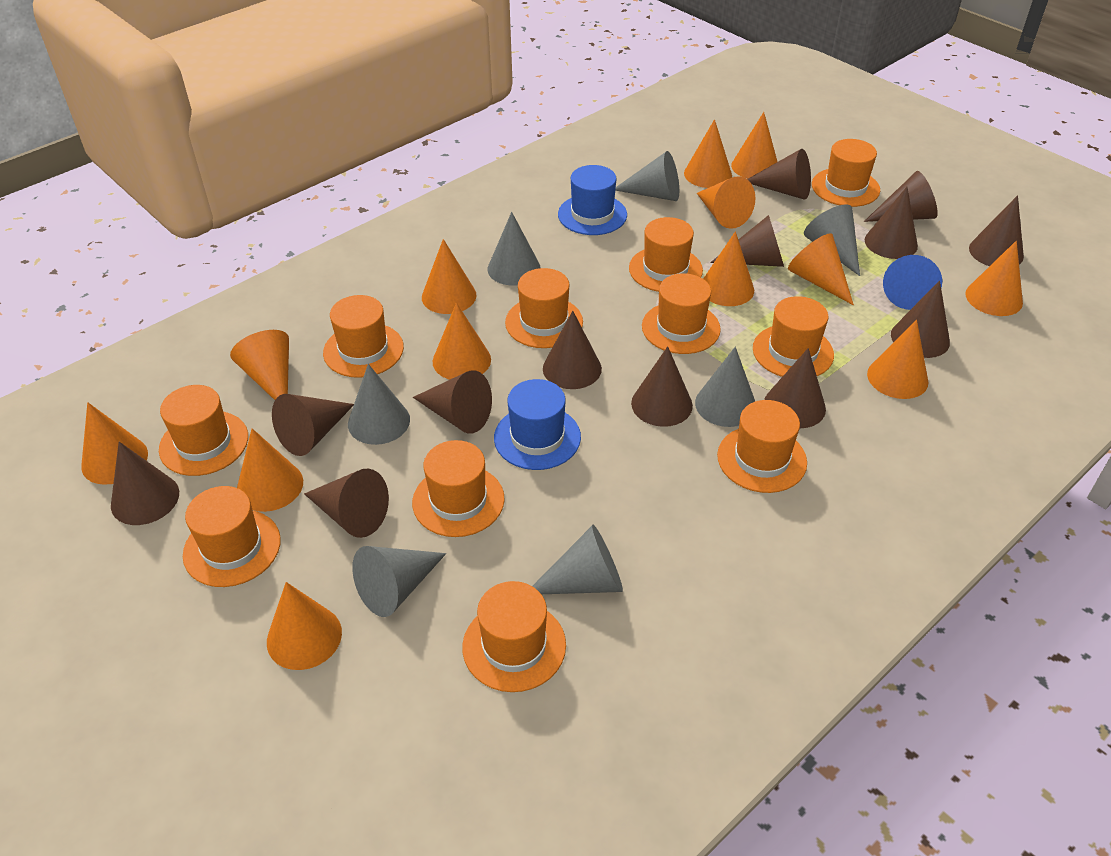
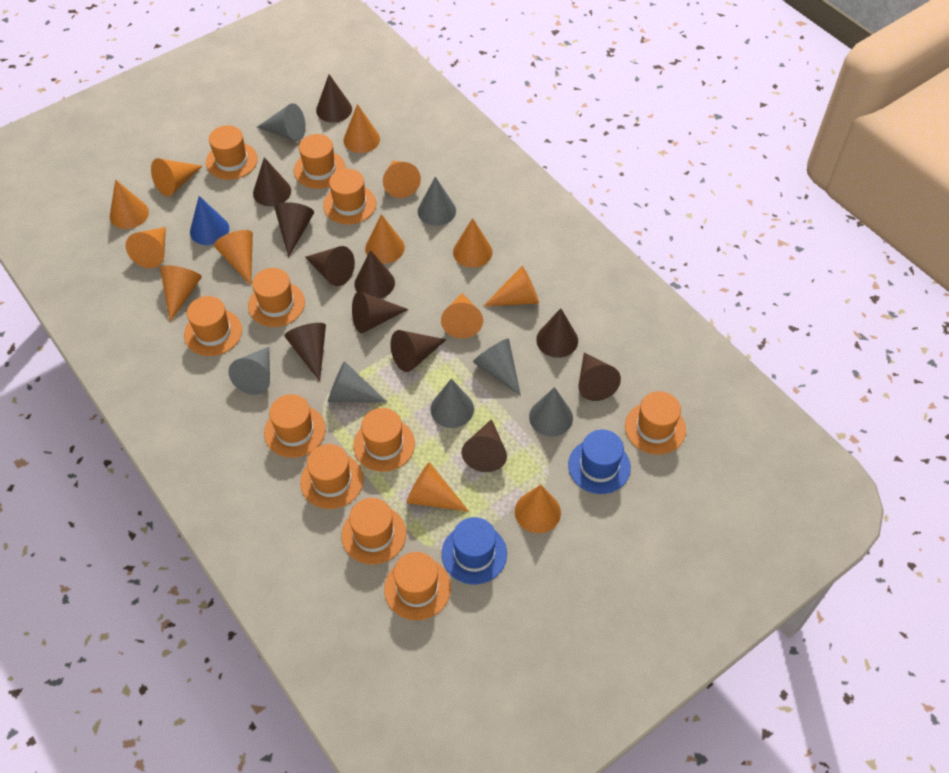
brown cone: [111,442,179,525] [272,394,354,456] [304,469,389,538] [413,370,492,434] [543,311,602,389] [631,346,693,427] [710,215,784,267] [747,149,811,200] [764,348,826,428] [864,171,938,222] [865,187,918,259] [891,280,950,358] [969,195,1024,266] = 13 -> [253,157,291,206] [274,202,314,258] [284,323,326,381] [305,246,355,287] [316,74,352,123] [352,291,409,333] [354,250,395,299] [391,330,447,372] [462,419,507,472] [536,308,578,358] [578,353,621,401] = 11

